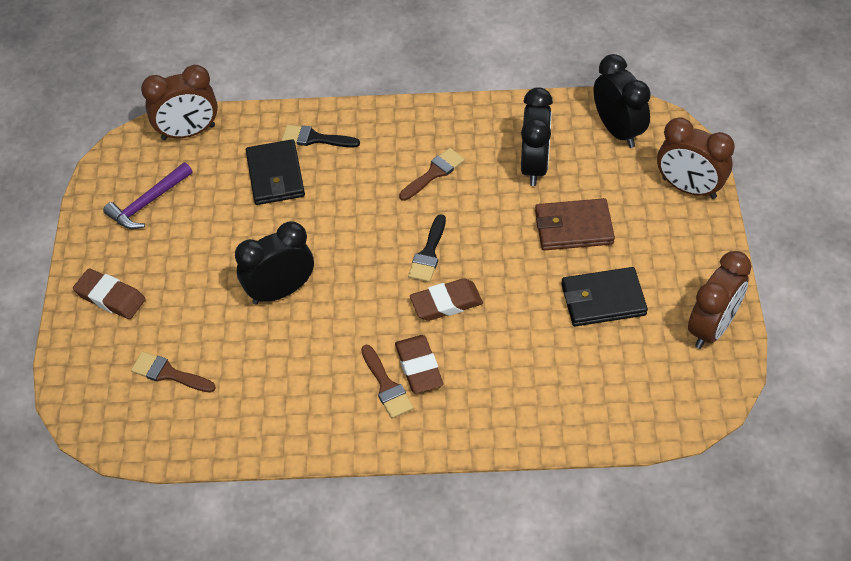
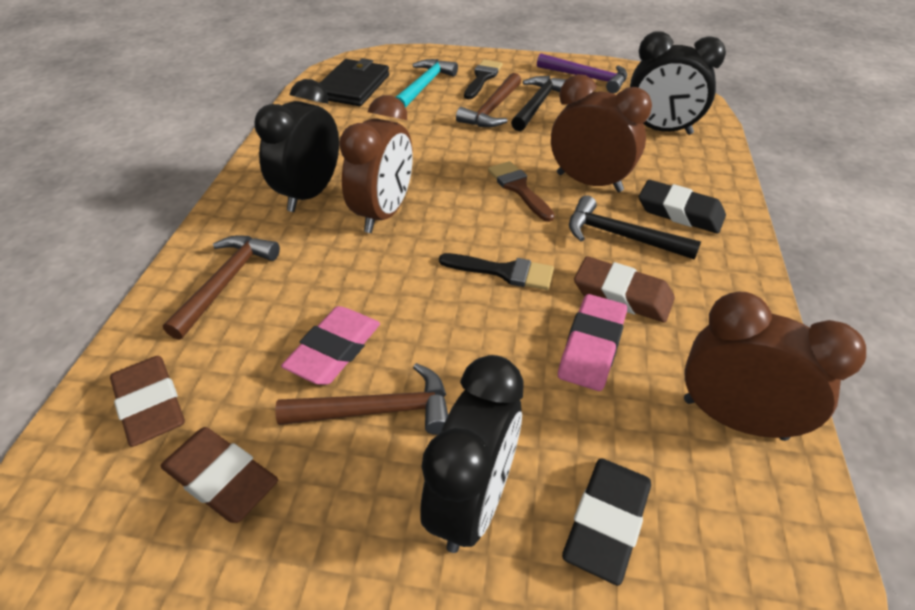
black eraser: none = 0 -> [562,459,651,586] [639,180,726,233] = 2
black hammer: none = 0 -> [511,76,567,131] [569,195,701,260] = 2
black wallet: [246,139,305,205] [561,267,648,326] = 2 -> [320,58,389,106] = 1
brown brush: [131,352,216,393] [361,345,413,419] [399,148,465,201] = 3 -> [488,161,555,222] = 1
brown hammer: none = 0 -> [163,235,280,340] [275,363,448,435] [456,73,521,127] = 3
brown wallet: [535,198,615,251] = 1 -> none = 0
pink eraser: none = 0 -> [281,306,380,385] [558,294,627,391] = 2
turquoise hammer: none = 0 -> [396,59,458,108] = 1

